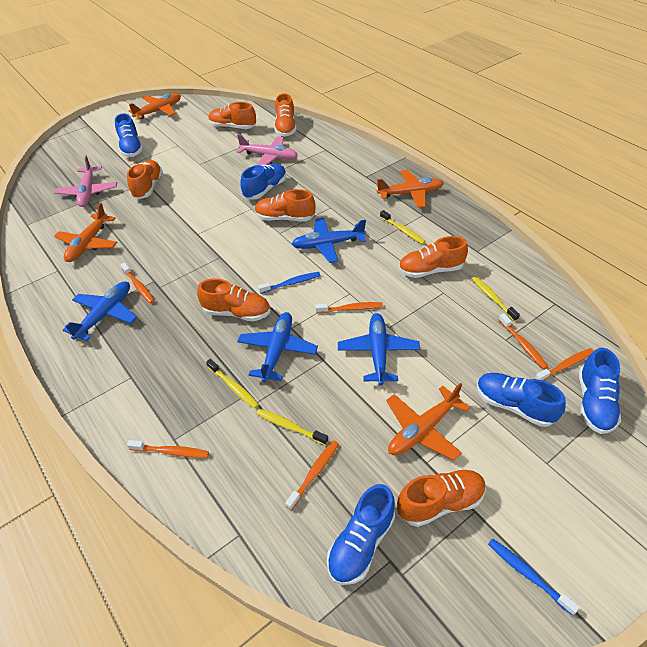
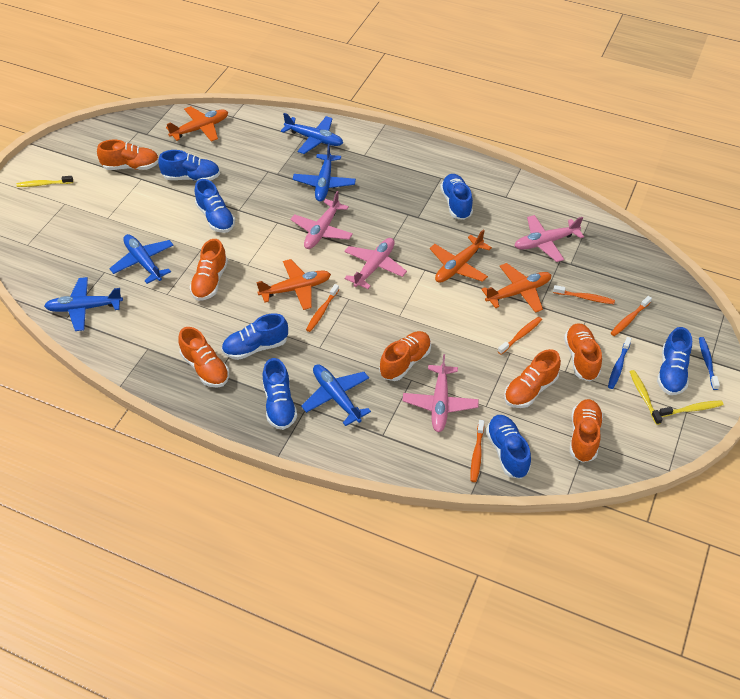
blue plane: [63,281,137,341] [237,312,318,382] [292,218,366,263] [338,313,420,385] = 4 -> [44,277,123,331] [109,234,174,284] [281,113,343,154] [293,143,356,201] [301,364,371,426] = 5
blue shoe: [115,113,143,157] [240,164,286,200] [327,484,395,585] [477,373,566,427] [579,348,621,434] = 5 -> [158,150,220,181] [195,179,235,233] [222,313,288,360] [263,358,297,430] [440,174,473,220] [486,415,531,479] [657,327,692,395] = 7
orange toothbrush: [121,263,155,304] [127,440,209,458] [285,441,339,510] [315,302,383,313] [499,313,548,369] [534,348,594,381] = 6 -> [306,284,339,332] [471,420,484,482] [498,317,542,355] [553,285,615,304] [611,296,652,336] = 5
pink plane: [54,155,117,207] [237,134,298,165] = 2 -> [290,191,353,249] [344,238,407,289] [402,354,479,432] [514,215,584,262] = 4
yellow toothbrush: [206,359,259,409] [256,409,328,445] [380,210,426,244] [472,277,520,322] = 4 -> [16,176,73,187] [630,370,663,425] [659,400,723,417] = 3

